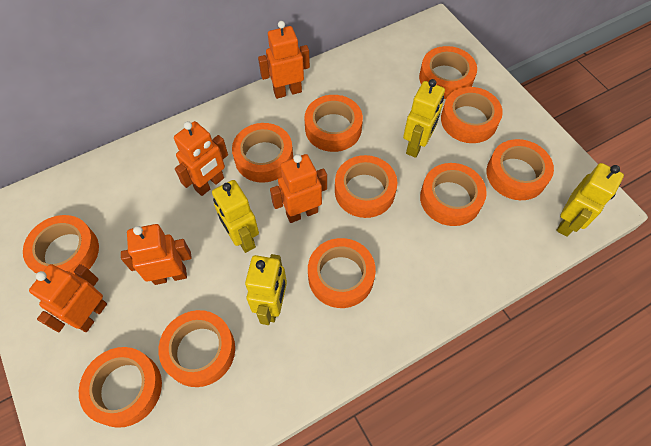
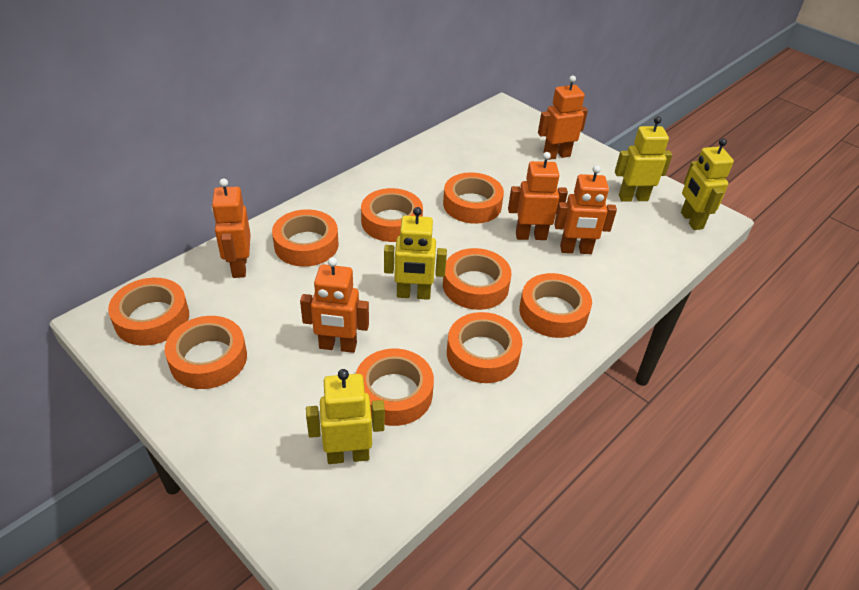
orange tape: [23,215,99,275] [79,347,162,428] [158,310,235,387] [232,123,293,183] [305,95,363,152] [308,238,376,308] [335,155,397,218] [419,46,477,99] [420,163,487,226] [441,87,503,143] [487,139,554,200] = 11 -> [108,278,189,346] [165,316,247,389] [272,209,338,267] [356,349,434,426] [361,188,423,242] [443,172,504,224] [443,248,512,310] [447,312,522,383] [519,273,592,338] = 9

